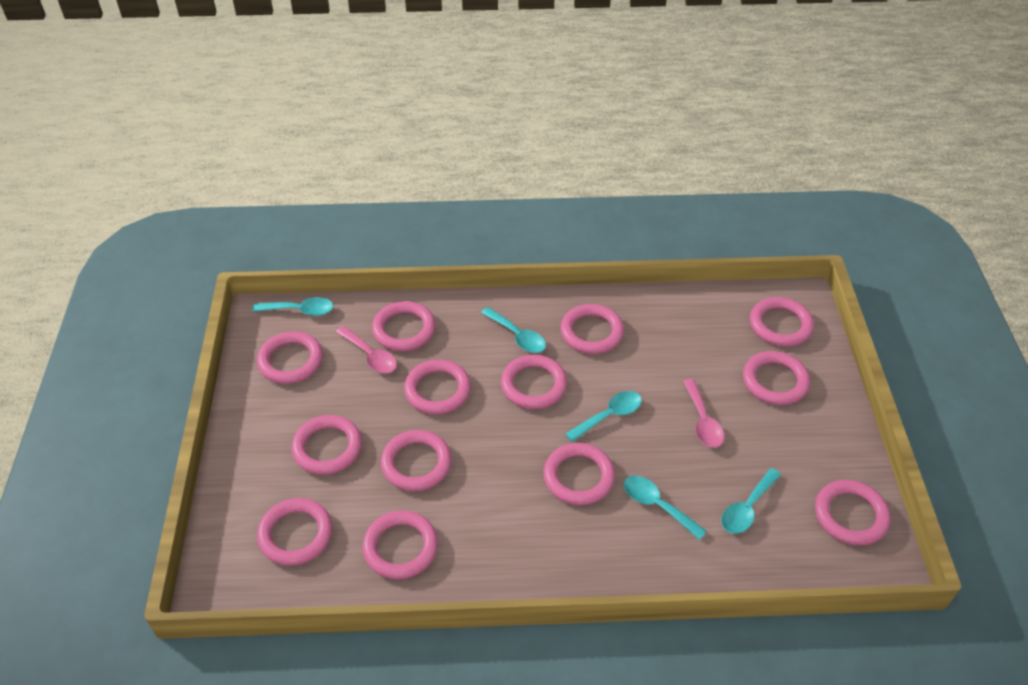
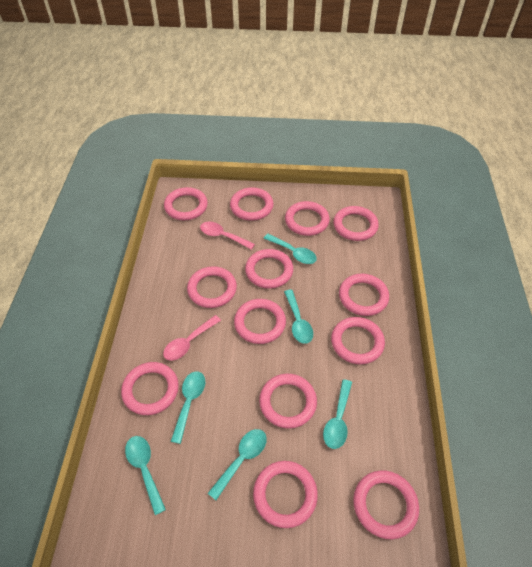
turquoise spoon: [252,297,333,316] [481,307,546,353] [565,391,642,442] [624,475,707,540] [721,468,781,534] = 5 -> [125,436,166,515] [170,371,205,444] [208,429,267,500] [263,234,317,264] [284,289,313,344] [323,379,352,449] = 6

